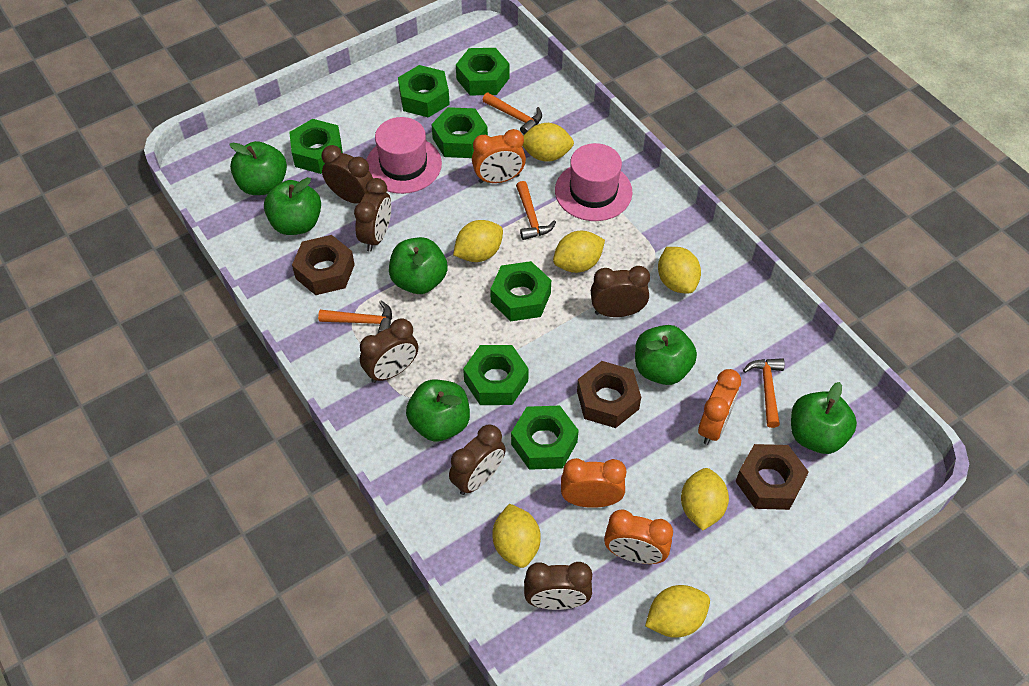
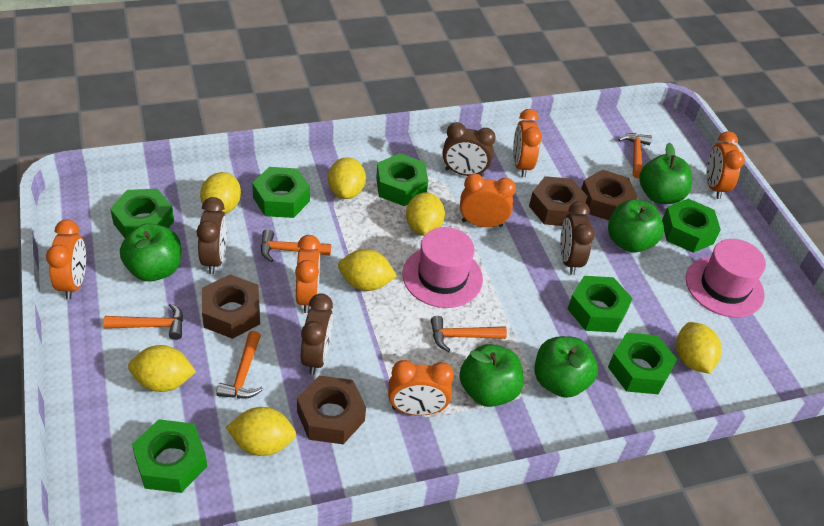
brown clock: [322,145,373,204] [354,178,391,252] [360,318,418,383] [449,424,506,495] [524,562,592,610] [591,266,650,317] = 6 -> [197,197,227,274] [301,293,333,375] [443,122,496,177] [560,201,595,275] = 4
brown nut: [292,235,355,295] [577,361,641,428] [735,444,809,510] = 3 -> [202,274,260,339] [297,375,366,444] [529,176,588,226] [581,170,637,220] = 4
green apple: [229,141,287,195] [264,177,321,235] [389,237,448,294] [406,380,470,442] [635,325,697,385] [791,382,857,454] = 6 -> [120,223,181,281] [459,344,523,407] [534,336,598,398] [608,200,664,253] [639,143,692,204] = 5
orange clock: [472,129,526,183] [561,458,626,508] [604,509,673,564] [698,369,741,445] = 4 -> [46,220,86,300] [295,235,321,313] [388,360,454,416] [460,173,516,227] [513,109,542,177] [706,131,745,199] = 6
orange hammer: [318,301,392,333] [482,93,542,135] [516,181,556,240] [743,358,785,428] = 4 -> [103,303,183,340] [216,331,263,398] [261,229,331,262] [431,316,507,352] [618,133,652,178] = 5

